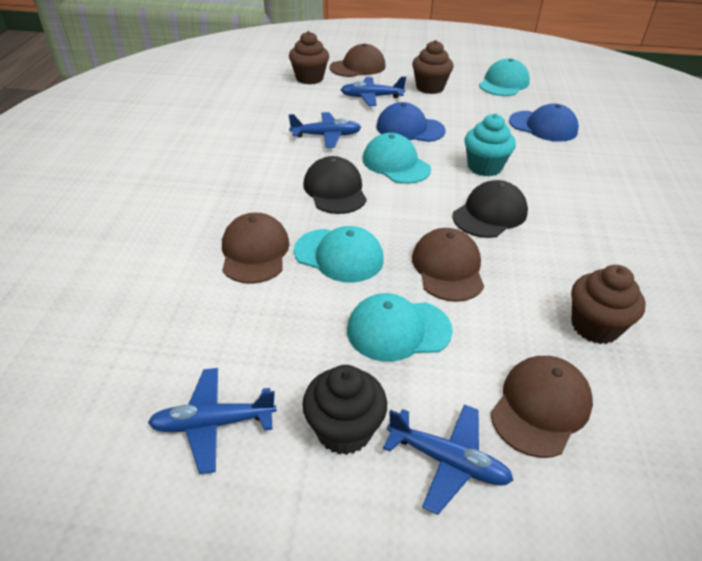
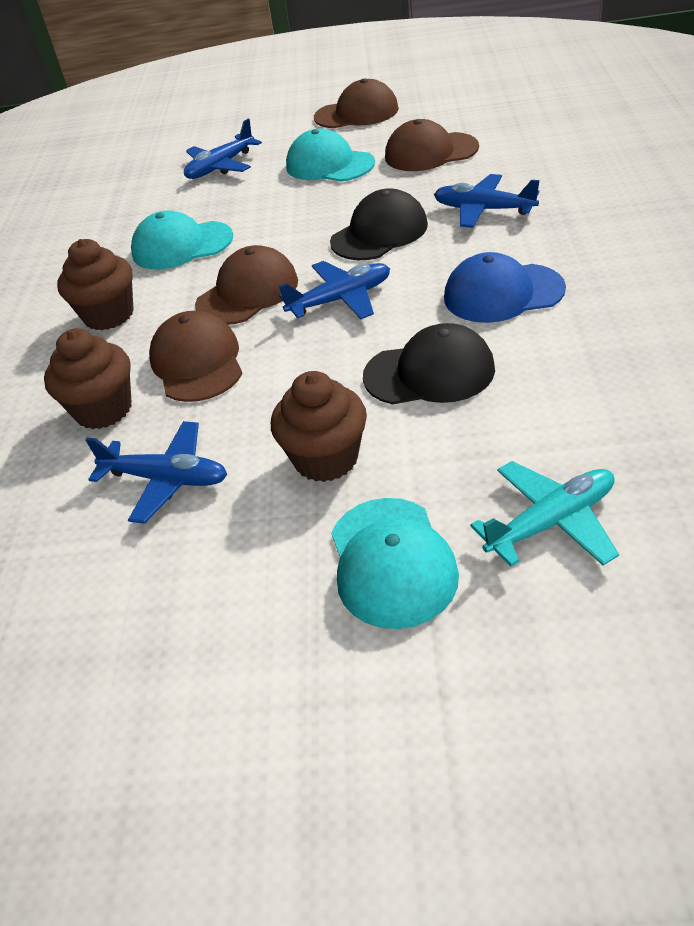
black cupcake: [302,365,387,455] = 1 -> none = 0
blue cap: [376,102,446,142] [509,103,579,142] = 2 -> [444,252,566,323] = 1
turquoise cap: [294,226,384,283] [347,293,453,362] [363,133,431,184] [479,58,530,96] = 4 -> [131,211,233,269] [286,129,375,182] [331,498,459,629] = 3
turquoise cupcake: [465,114,516,177] = 1 -> none = 0
turquoise plane: none = 0 -> [470,461,619,566] = 1

